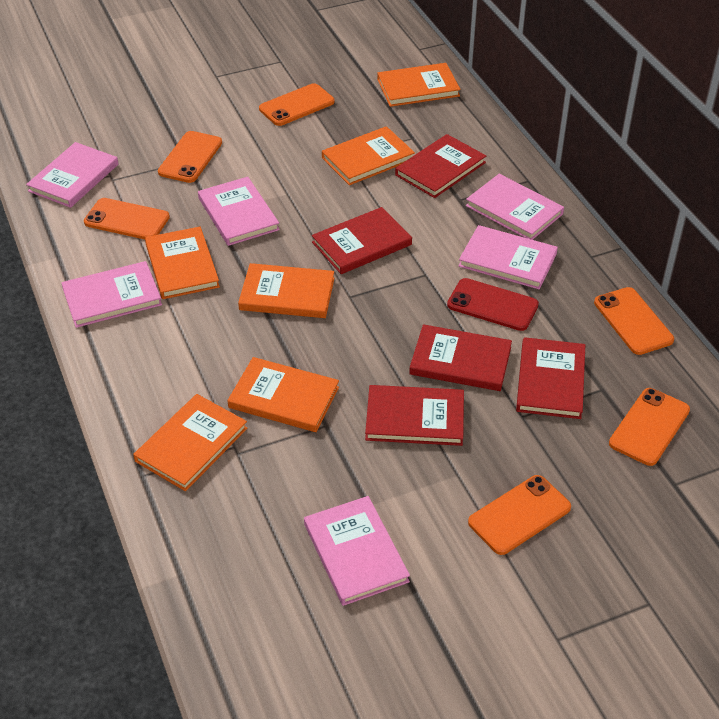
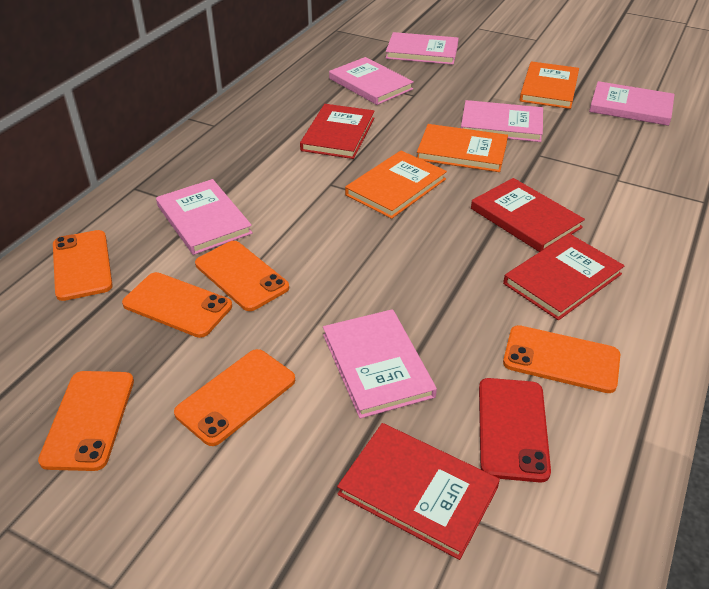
orange book: [133,394,248,491] [145,227,220,299] [227,357,339,432] [238,263,335,318] [322,126,415,185] [377,63,461,107] = 6 -> [345,151,447,219] [417,124,508,172] [520,61,579,109] = 3
red book: [312,207,412,274] [365,385,464,446] [395,134,486,198] [409,324,512,391] [516,337,585,419] = 5 -> [300,104,375,159] [337,423,500,560] [471,178,585,252] [503,233,625,320] = 4

